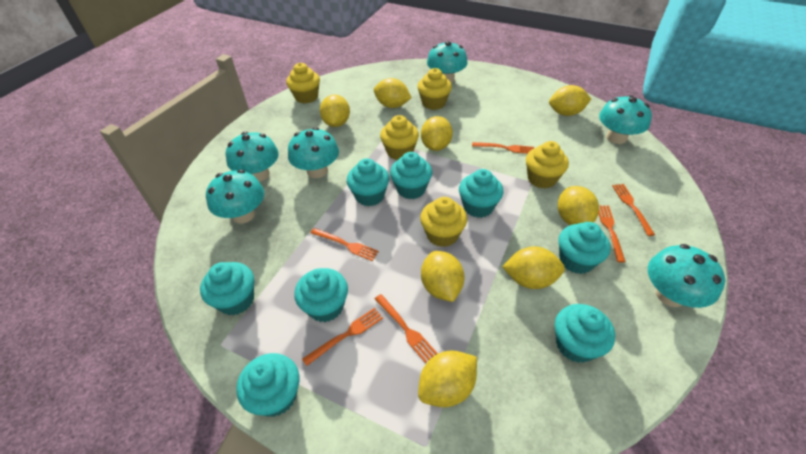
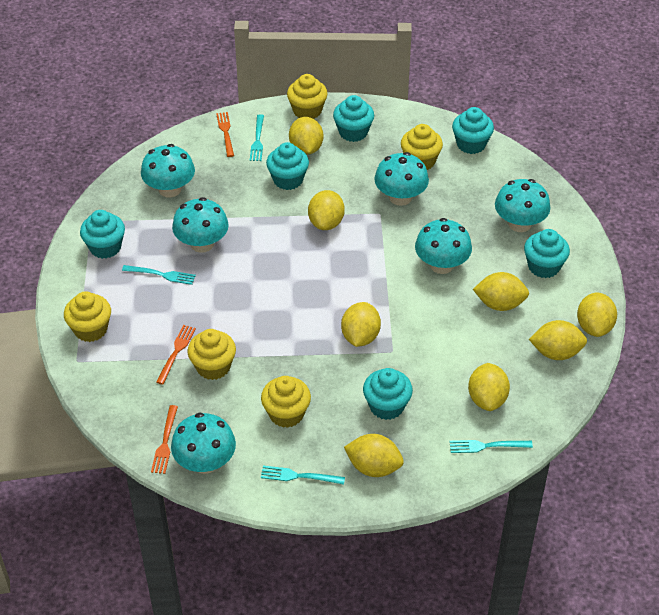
orange fork: [302,308,383,366] [310,228,379,261] [375,294,437,363] [472,142,534,154] [599,205,626,263] [612,184,655,236] = 6 -> [151,405,178,474] [156,325,196,384] [216,112,234,157] = 3
turquoise cupcake: [200,262,254,315] [236,353,299,417] [294,268,348,322] [347,158,389,206] [390,152,432,199] [459,169,503,218] [555,304,615,363] [559,222,611,274] = 8 -> [80,210,125,259] [266,142,309,190] [333,95,374,142] [363,368,413,420] [452,107,494,154] [524,229,570,278] = 6
turquoise fork: none = 0 -> [122,265,196,285] [250,114,264,161] [261,466,345,485] [449,440,533,453] = 4

